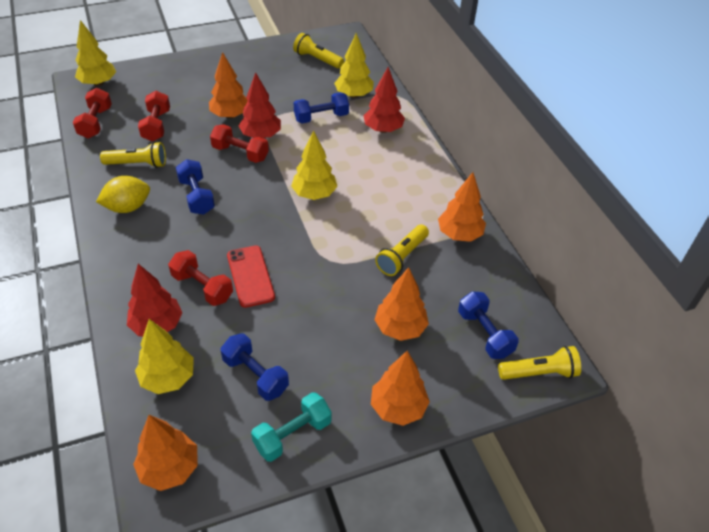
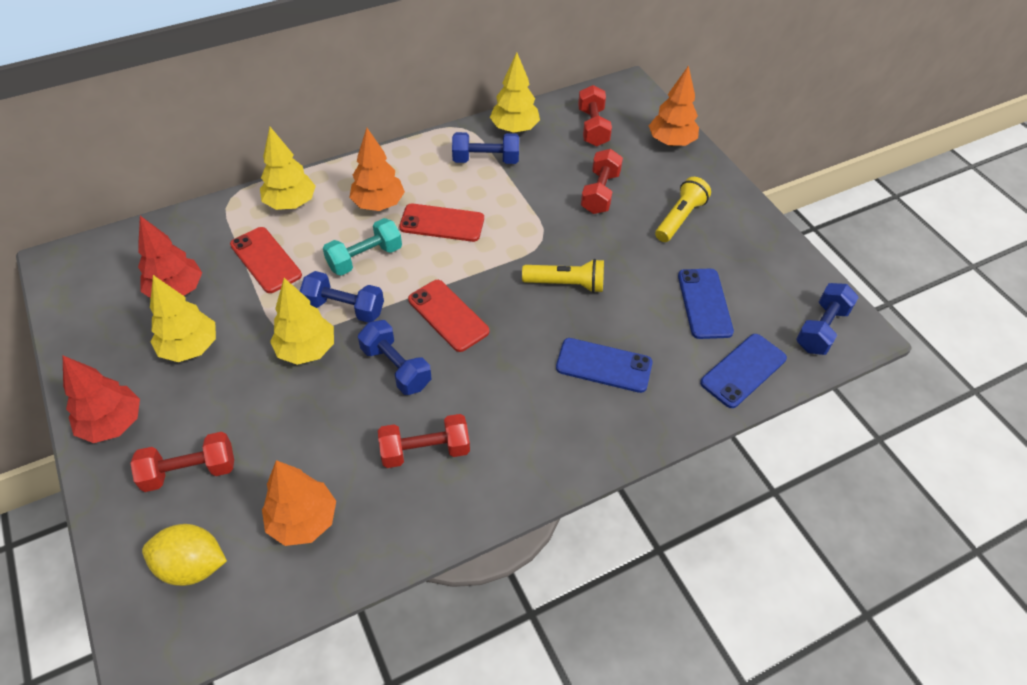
blue phone: none = 0 -> [556,338,653,393] [678,269,734,339] [700,334,787,408] = 3
orange tree: [133,415,198,491] [209,52,248,119] [371,351,430,426] [374,267,429,341] [438,172,486,242] = 5 -> [262,460,336,546] [349,128,405,211] [649,65,699,146] = 3
red phone: [227,246,275,308] = 1 -> [230,227,302,293] [399,203,484,242] [408,280,489,352] = 3
red tree: [127,264,182,336] [239,72,281,138] [363,67,405,133] = 3 -> [63,356,140,443] [138,216,202,298] = 2
yellow flashlight: [100,142,166,168] [293,33,344,69] [375,225,429,276] [498,346,581,380] = 4 -> [522,259,604,293] [655,177,711,242] = 2

